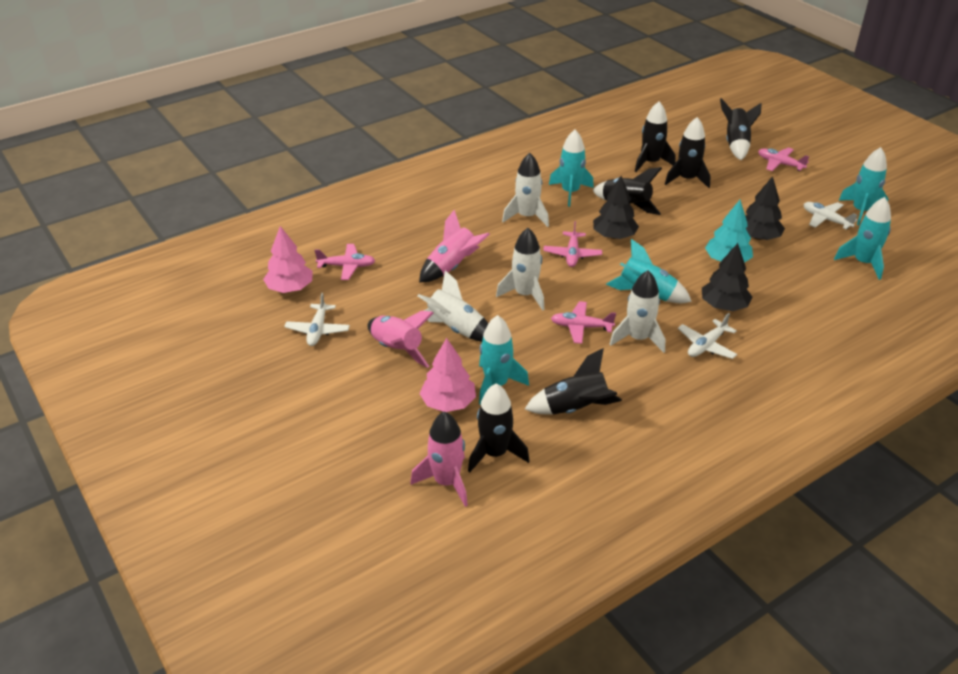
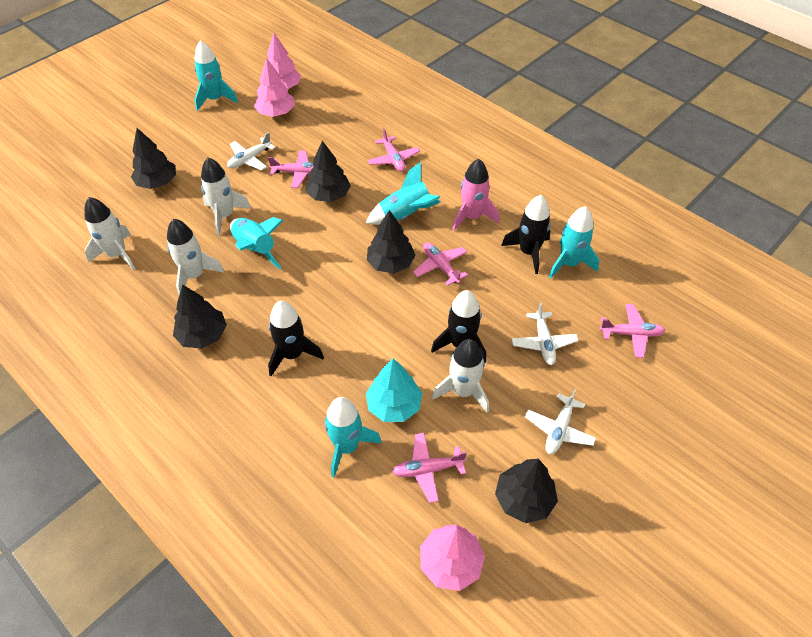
black rocket: [468,383,529,472] [525,348,622,415] [592,167,662,215] [635,101,676,172] [665,117,711,188] [720,98,762,160] = 6 -> [268,301,324,376] [431,290,486,363] [501,195,551,274] = 3
black tree: [593,176,639,239] [702,243,752,311] [746,176,785,240] = 3 -> [131,128,176,189] [173,284,227,349] [306,141,351,202] [367,210,415,273] [495,459,558,523] = 5
pink plane: [315,244,375,280] [543,221,602,267] [551,301,616,344] [758,147,809,171] = 4 -> [268,150,314,188] [368,128,420,172] [392,433,467,503] [413,242,468,286] [599,304,666,358] = 5
pink rocket: [367,311,433,368] [410,411,468,507] [419,210,490,282] = 3 -> [452,159,499,231] = 1
pink tree: [263,226,312,293] [419,338,476,412] = 2 -> [254,58,295,117] [267,33,301,89] [420,524,485,591] = 3

